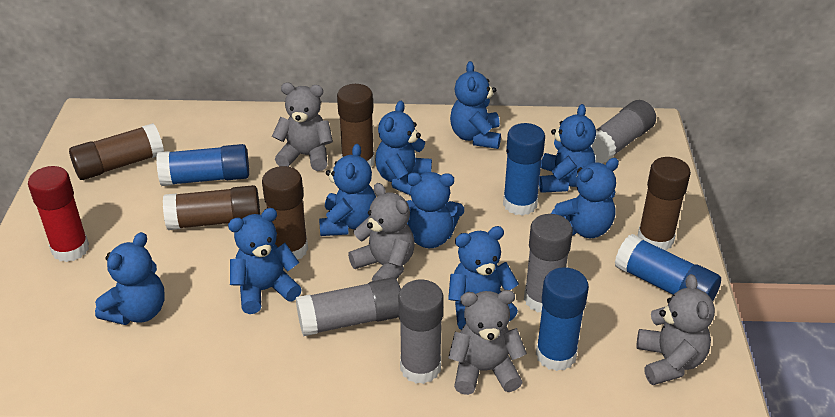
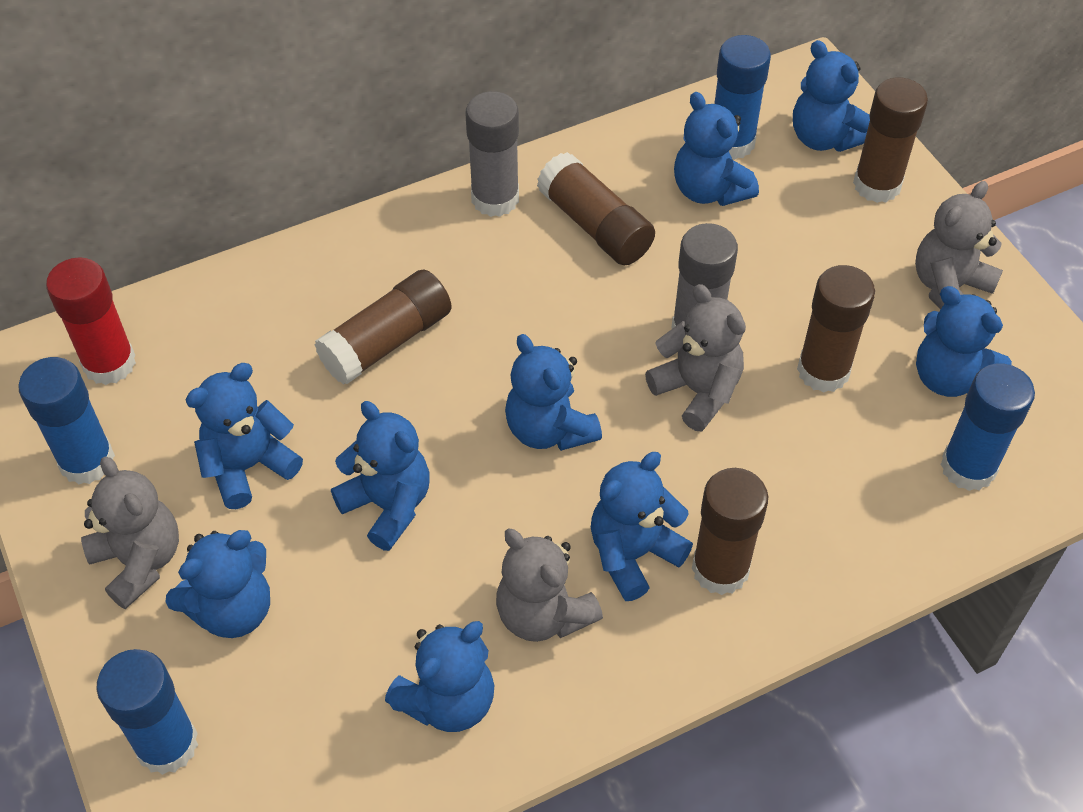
grey glue stick: [296,277,401,336] [398,280,444,384] [524,214,573,312] [591,100,656,164] = 4 -> [465,91,519,217] [671,223,738,329] = 2

